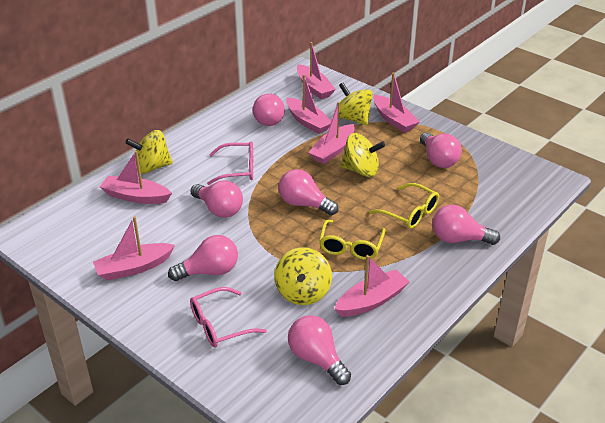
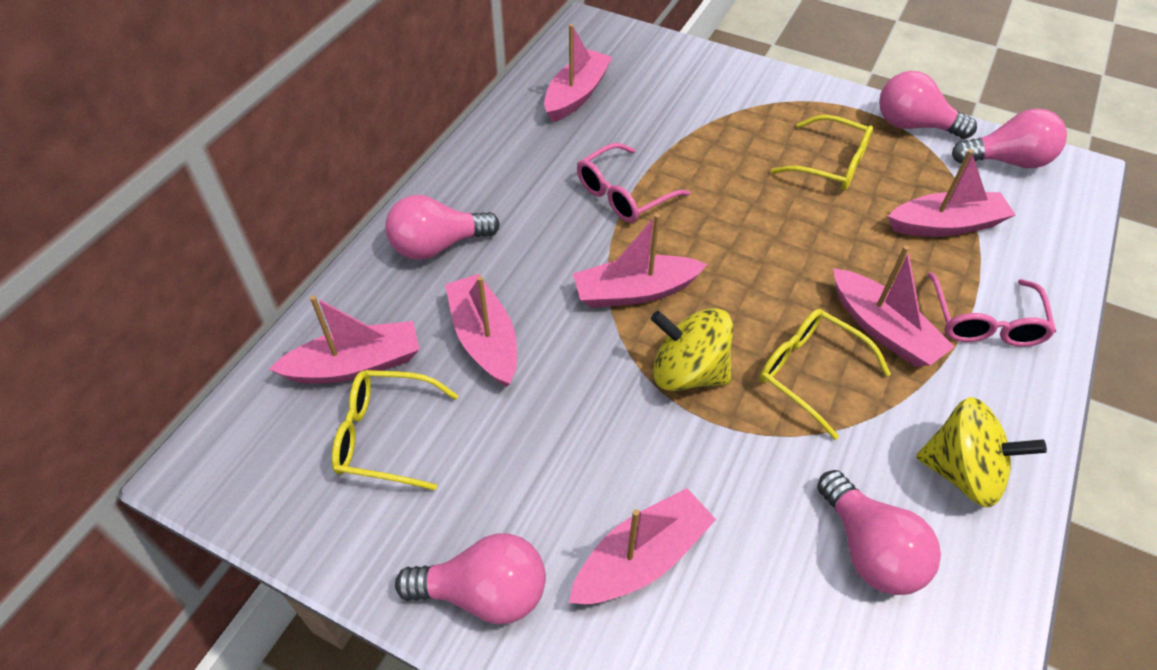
pink light bulb: [168,235,238,281] [191,180,243,218] [253,93,285,126] [279,169,338,216] [288,315,351,385] [420,132,462,168] [432,205,500,245] = 7 -> [385,195,500,260] [395,533,546,624] [817,470,941,595] [879,71,977,139] [952,108,1067,168] = 5
yellow glasses: [319,220,386,260] [369,183,439,229] = 2 -> [331,370,459,490] [760,309,891,440] [771,115,873,191] = 3
yellow spinning top: [125,130,173,174] [274,247,332,305] [339,82,373,125] [341,133,385,177] = 4 -> [651,308,733,391] [916,397,1047,507] = 2

